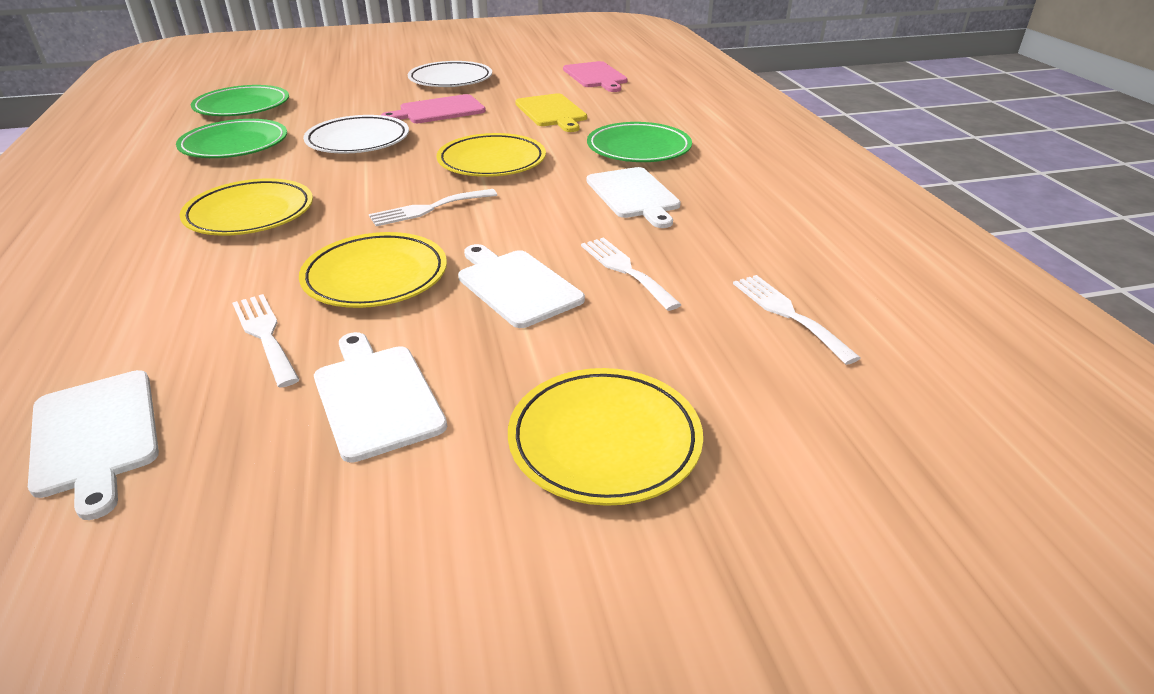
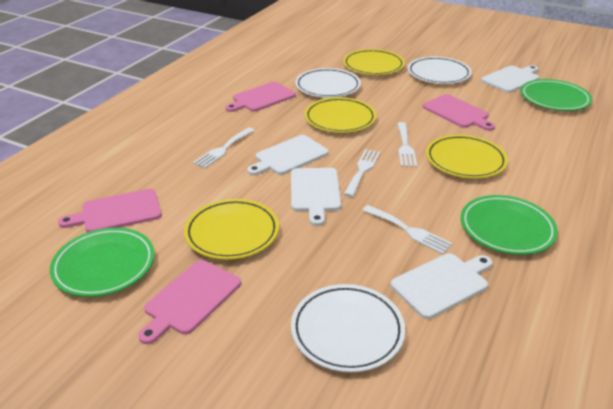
pink cutting board: [381,94,486,123] [563,61,628,92] = 2 -> [58,189,162,232] [138,260,241,344] [225,82,296,112] [422,94,495,131] = 4
white plate: [303,115,409,154] [408,61,492,87] = 2 -> [291,284,405,372] [295,68,361,98] [408,56,472,84] = 3
yellow cutting board: [515,93,587,132] = 1 -> none = 0

